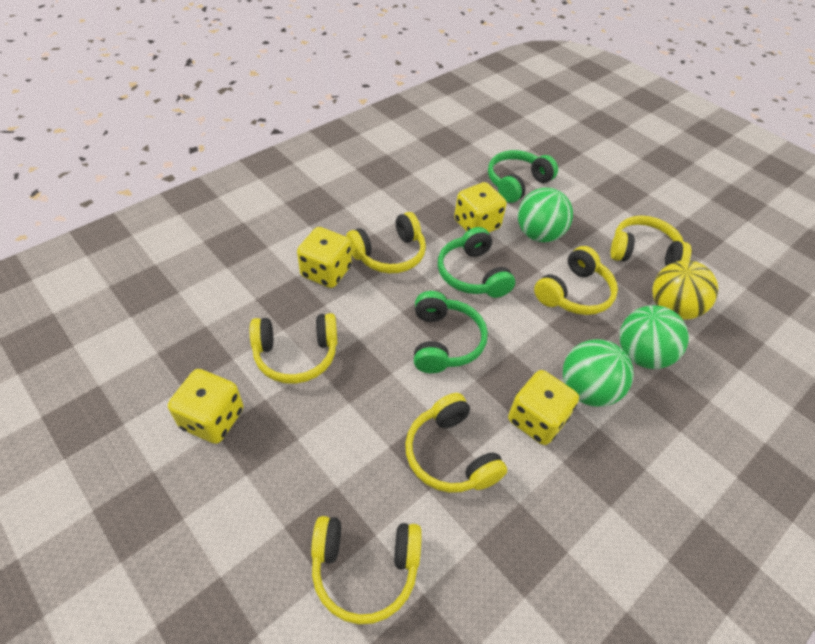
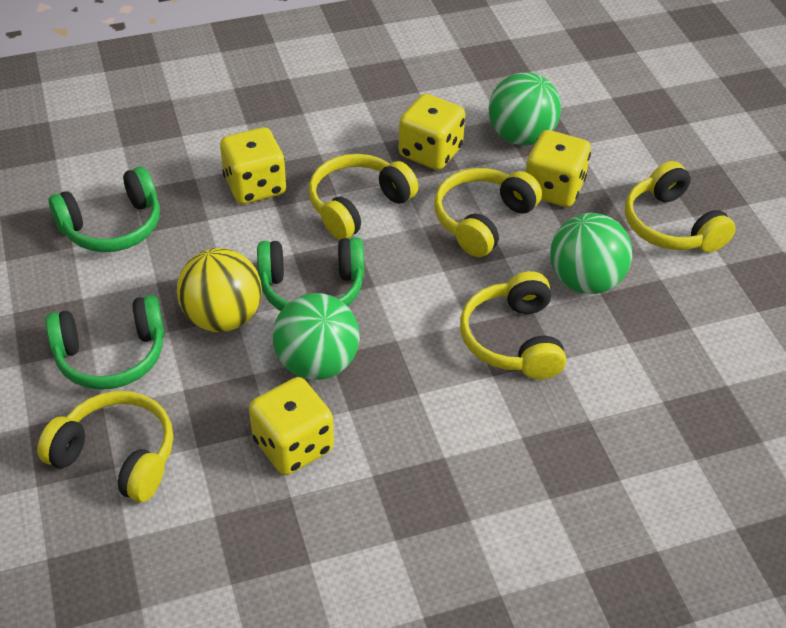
yellow headphones: [250,313,337,384] [311,516,422,624] [346,212,426,273] [405,393,507,493] [534,246,618,315] [610,216,691,266] = 6 -> [37,391,173,502] [309,154,418,240] [434,168,542,257] [460,271,566,380] [625,161,736,252] = 5

